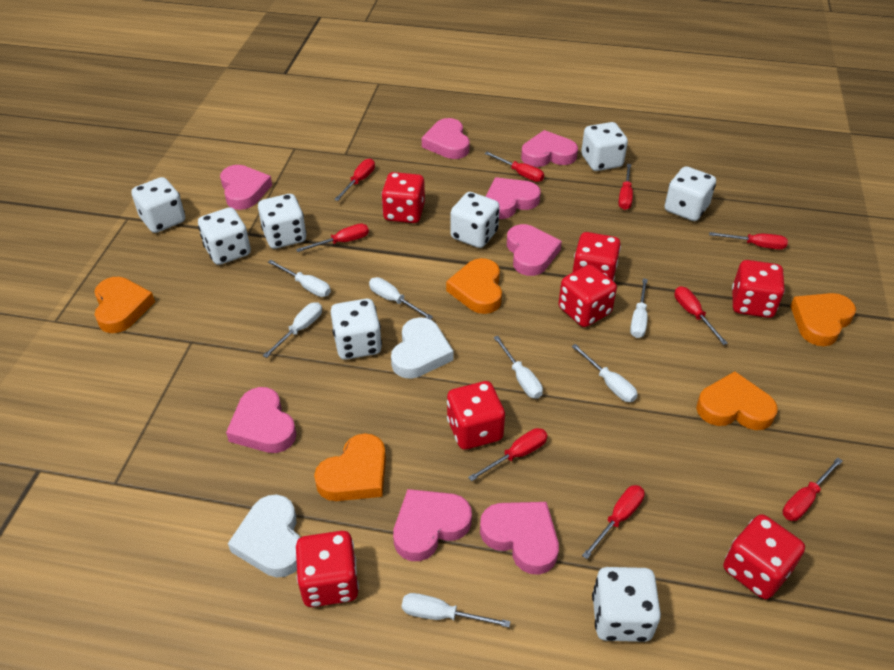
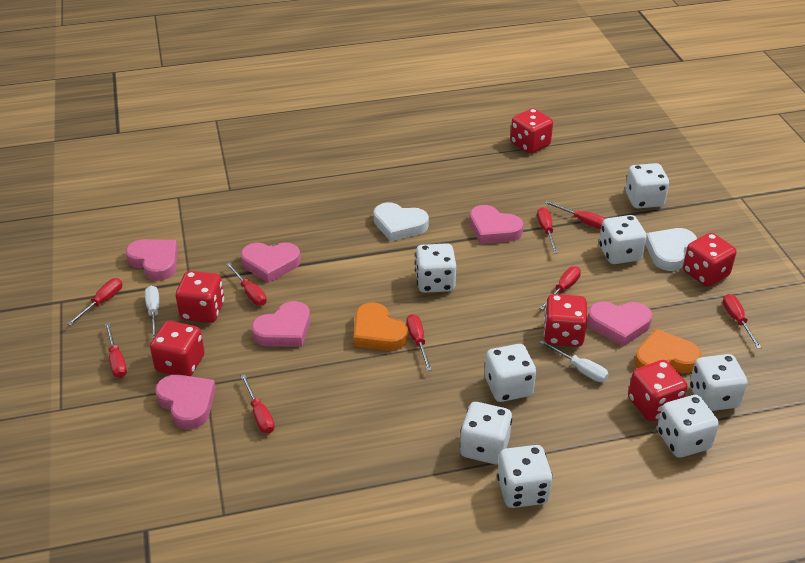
orange heart: [94,277,155,333] [314,433,386,501] [446,258,502,314] [696,371,778,430] [790,293,856,346] = 5 -> [354,302,408,351] [635,329,701,373] = 2
pink heart: [220,165,272,210] [226,387,297,453] [393,489,472,561] [422,118,469,159] [480,502,559,575] [486,177,541,219] [507,224,562,276] [521,130,578,167] = 8 -> [126,239,178,281] [155,375,216,429] [241,242,301,283] [252,301,310,347] [469,205,523,244] [587,301,652,346] = 6
red dice: [296,531,359,607] [381,172,425,223] [447,381,505,450] [559,264,617,327] [572,232,621,281] [723,514,805,599] [732,260,785,318] = 7 -> [150,321,205,376] [176,271,224,323] [510,108,553,154] [544,294,587,347] [628,360,687,421] [683,233,736,287] = 6
white screwdriver: [263,302,322,358] [268,260,331,297] [369,277,433,320] [402,593,510,628] [494,336,543,399] [572,344,638,402] [630,278,648,338] = 7 -> [145,286,159,339] [539,340,609,382] = 2

